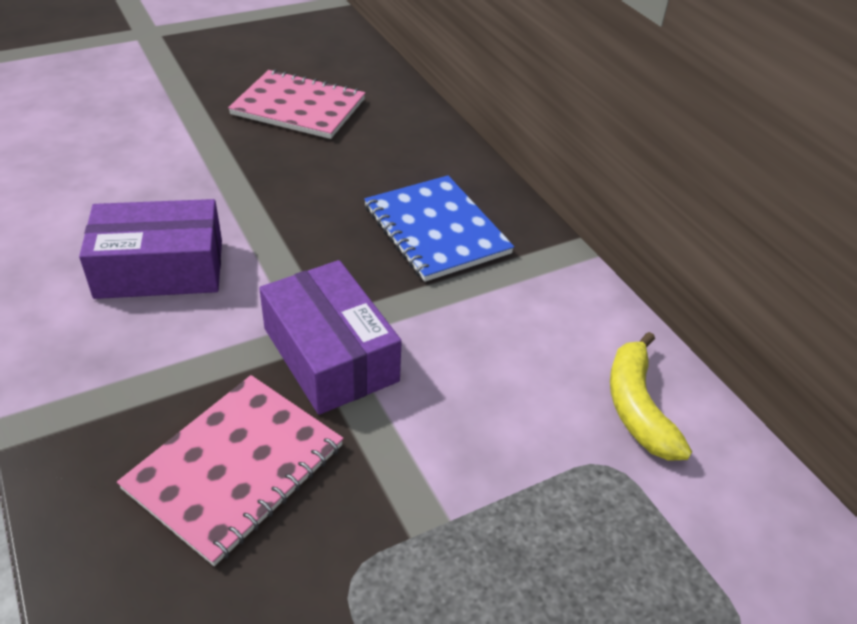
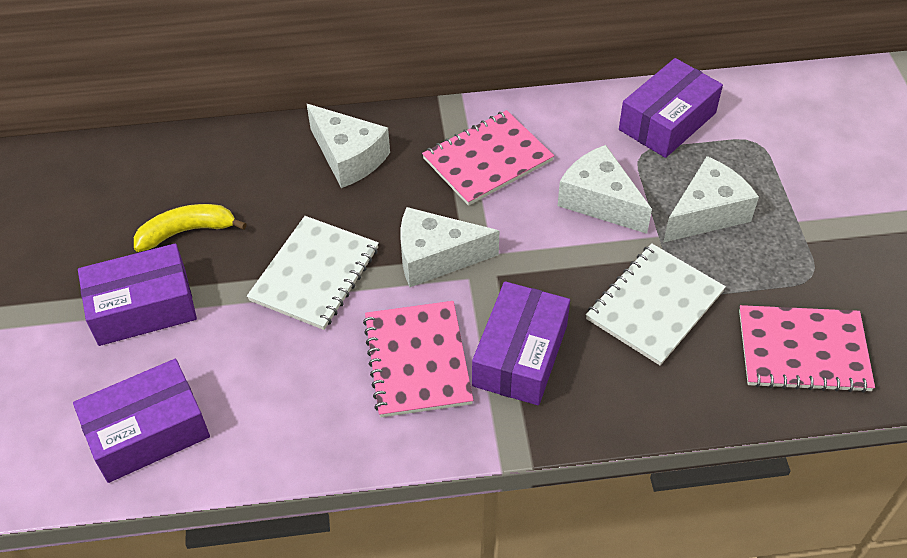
blue notebook: [364,175,514,282] = 1 -> none = 0
pink notebook: [117,375,344,566] [228,69,365,139] = 2 -> [363,301,473,417] [422,110,554,206] [739,305,875,393] = 3
purple box: [79,199,222,299] [259,260,402,415] = 2 -> [73,359,210,483] [78,243,197,346] [472,281,570,405] [619,58,723,158] = 4
white cheese: none = 0 -> [307,104,390,188] [400,207,499,287] [557,145,652,234] [663,156,759,243] = 4
white notebook: none = 0 -> [247,216,379,330] [586,243,726,365] = 2

